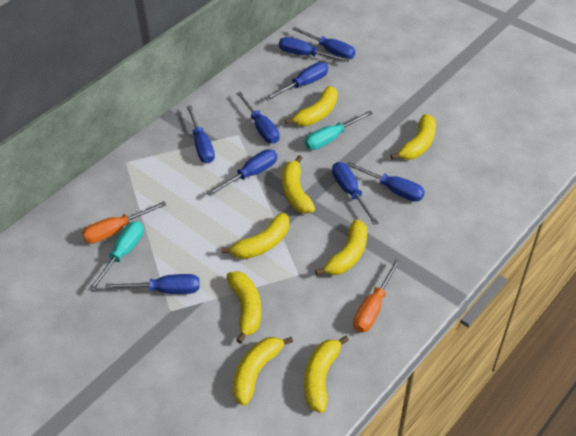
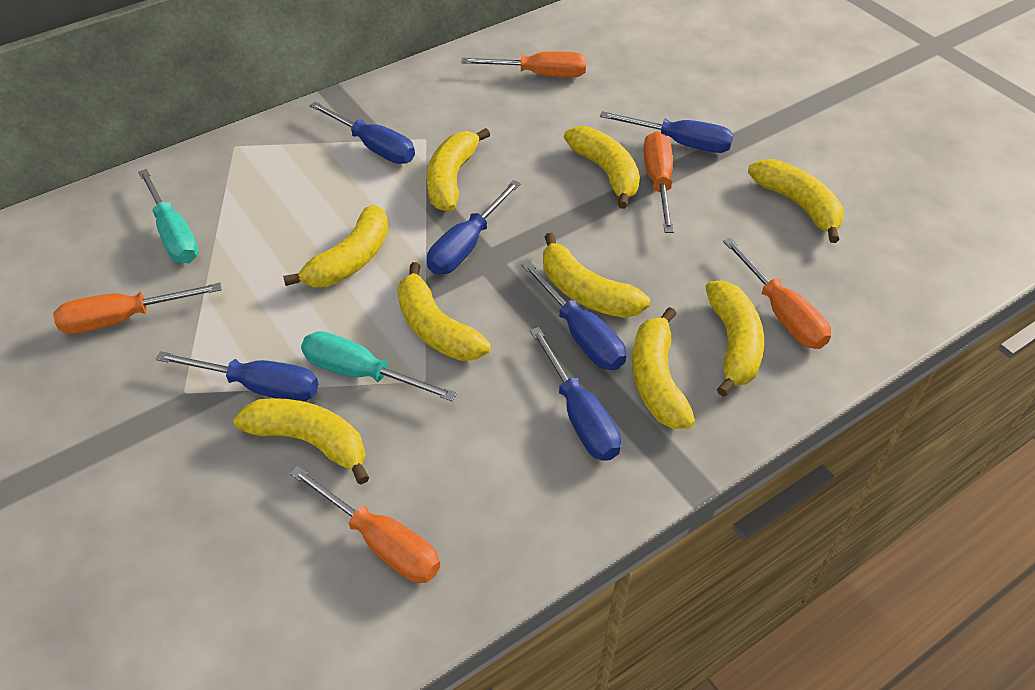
blue screwdriver: [105,274,200,294] [187,106,215,163] [207,149,277,196] [236,92,280,144] [265,62,328,100] [279,37,350,62] [292,27,355,59] [332,162,379,225] [346,161,425,202] = 9 -> [156,351,318,401] [309,102,415,164] [427,180,521,275] [521,261,626,370] [530,327,621,461] [600,111,734,153] = 6
orange screwdriver: [82,201,167,244] [353,259,401,332] = 2 -> [53,283,221,334] [290,466,440,583] [461,51,586,77] [643,131,674,233] [723,238,831,349] = 5
yellow banana: [221,213,289,259] [227,271,261,344] [233,337,293,406] [282,155,315,214] [285,86,338,126] [304,336,349,413] [315,219,367,275] [390,114,436,160] = 8 -> [233,398,369,484] [283,205,389,287] [397,262,491,361] [426,128,490,211] [543,233,650,318] [564,126,640,209] [632,307,695,429] [706,281,764,397] [748,159,844,243] = 9

